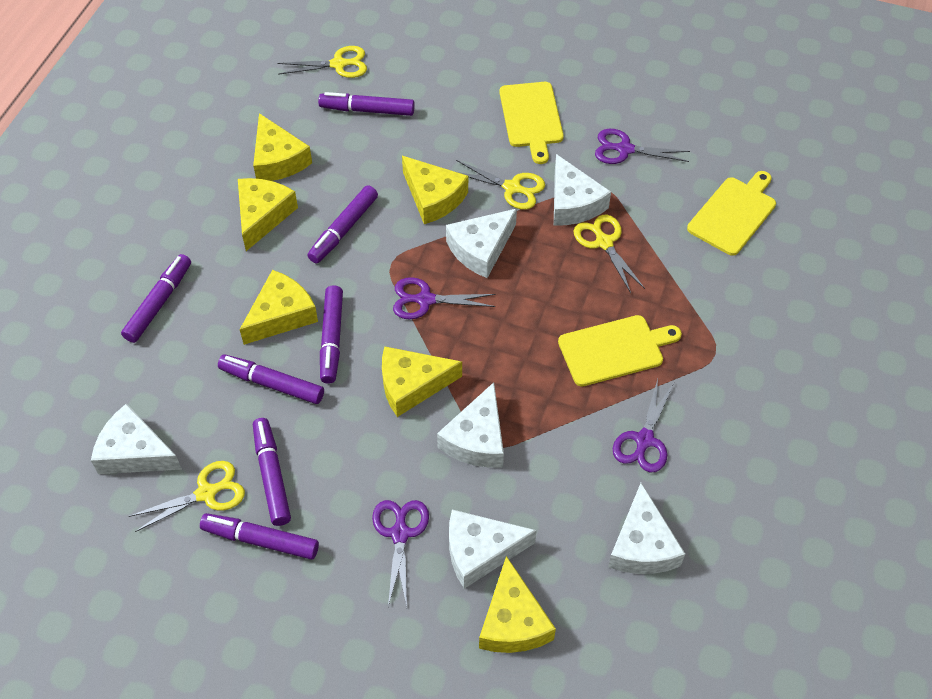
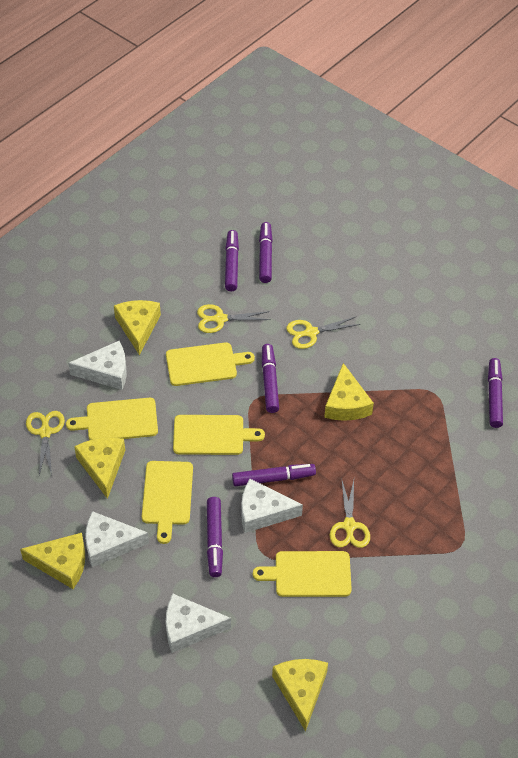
purple marker: [121,254,191,343] [200,513,319,560] [218,355,324,404] [253,418,291,526] [307,185,378,263] [318,92,415,116] [320,285,343,384] = 7 -> [207,497,223,577] [225,230,239,291] [232,464,316,486] [259,222,273,283] [262,344,279,413] [488,358,503,428] = 6
purple scissors: [372,500,429,607] [393,277,496,319] [595,129,690,164] [613,379,675,472] = 4 -> none = 0
white cheese: [91,403,182,474] [437,382,504,468] [446,209,517,278] [449,509,537,589] [554,154,611,226] [608,483,685,574] = 6 -> [68,341,127,390] [85,511,149,567] [166,593,231,653] [241,479,303,533] = 4
yellow cheese: [238,178,298,251] [239,270,318,345] [253,113,312,181] [382,346,462,417] [402,156,468,224] [479,556,556,653] = 6 -> [20,533,85,589] [74,438,125,499] [114,300,161,355] [272,659,328,732] [324,363,374,421] = 5
yellow cutting board: [499,82,564,164] [558,315,682,387] [687,171,776,256] = 3 -> [66,398,158,440] [142,461,193,544] [166,342,255,386] [173,415,265,455] [253,551,352,597] = 5

